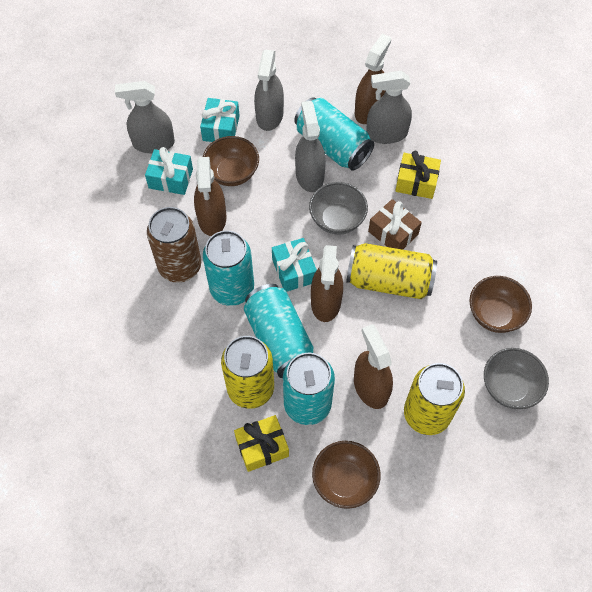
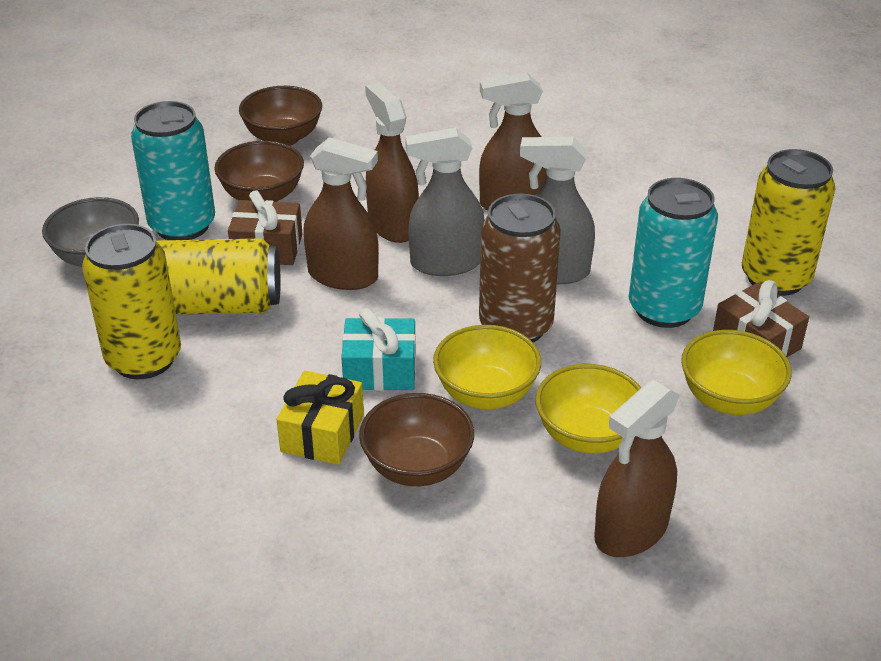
brown gift: [368,199,422,250] = 1 -> [228,190,303,265] [713,280,809,357] = 2
grey bowl: [309,182,368,235] [484,348,549,409] = 2 -> [42,197,139,267] = 1
grey spray bottle: [115,81,175,153] [254,50,284,131] [295,101,326,192] [366,71,412,144] = 4 -> [405,128,484,276] [520,137,595,284] = 2
turquoise can: [203,230,254,306] [244,284,313,378] [283,353,335,425] [294,97,374,171] = 4 -> [131,101,215,240] [629,178,718,328] = 2
turquoise gift: [145,147,193,195] [200,98,240,142] [272,238,317,292] = 3 -> [341,308,416,391] = 1
yellow bowl: none = 0 -> [433,325,541,409] [535,364,641,453] [681,330,792,415] = 3
yellow gift: [234,415,289,472] [395,151,441,199] = 2 -> [276,370,364,465] = 1

